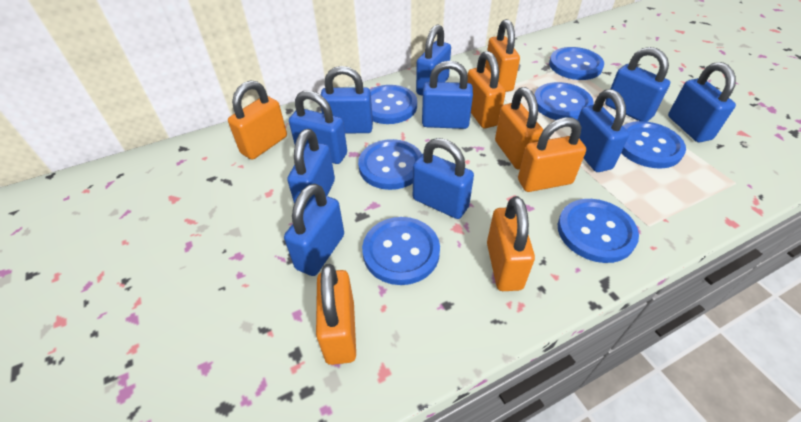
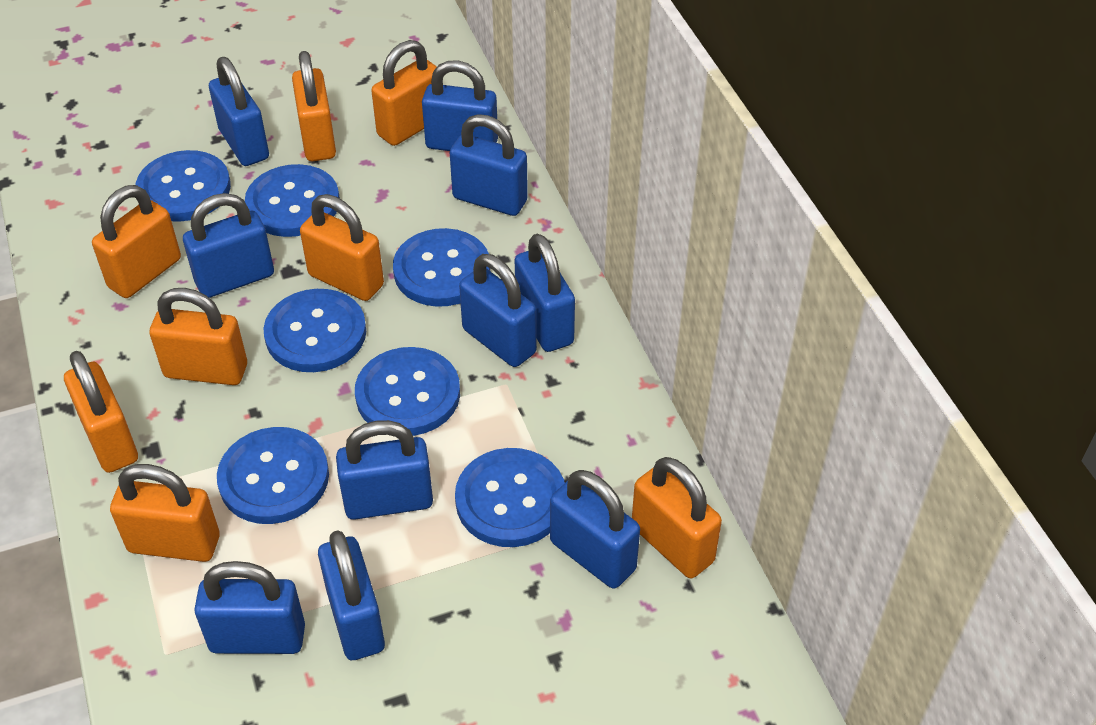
orange padlock: [228,80,287,160] [316,264,356,365] [467,51,506,128] [485,19,520,92] [487,196,535,291] [495,87,543,170] [518,118,586,192] = 7 -> [64,351,138,473] [92,185,181,298] [110,464,220,562] [149,288,247,385] [292,51,336,161] [300,194,384,301] [371,40,437,146] [632,457,722,578] = 8

